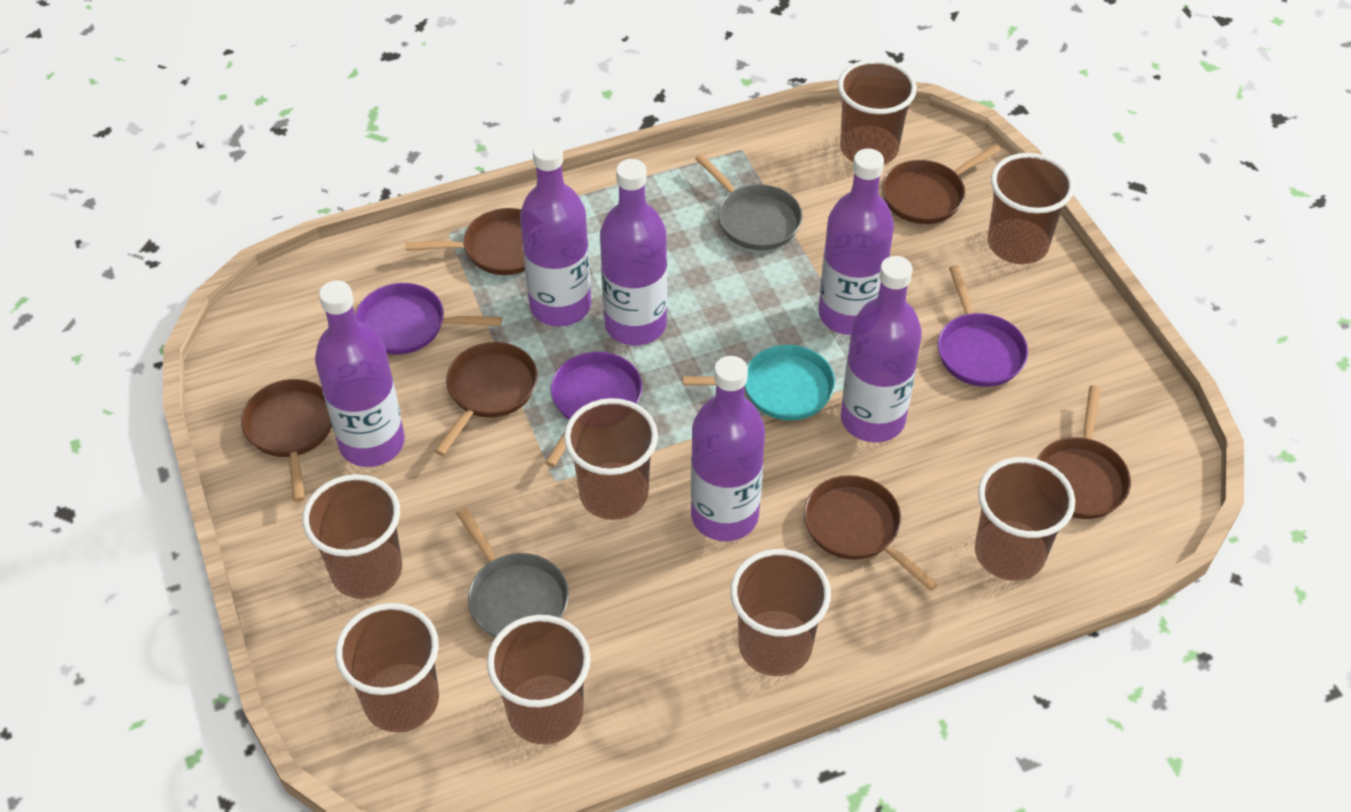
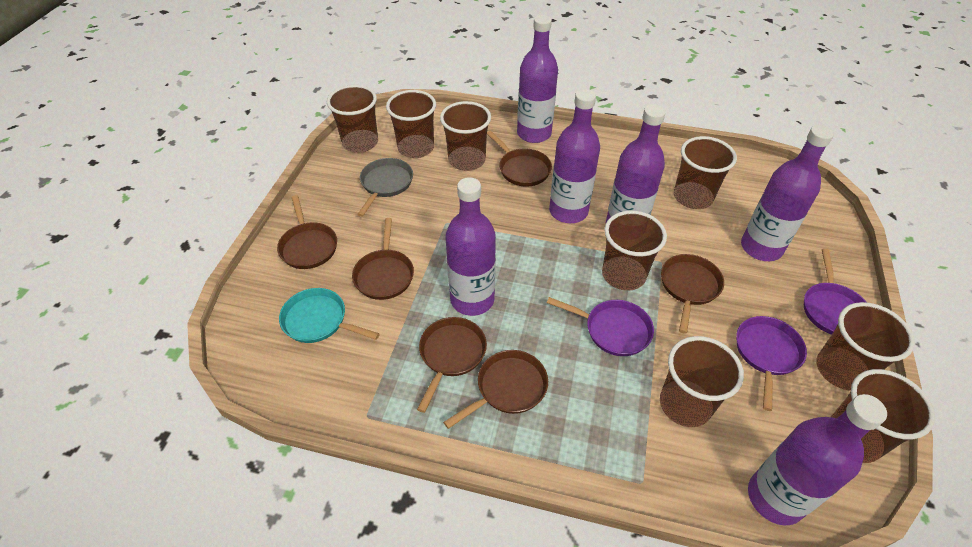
grey pan: [456,508,569,638] [695,154,802,250] = 2 -> [357,158,413,217] = 1

